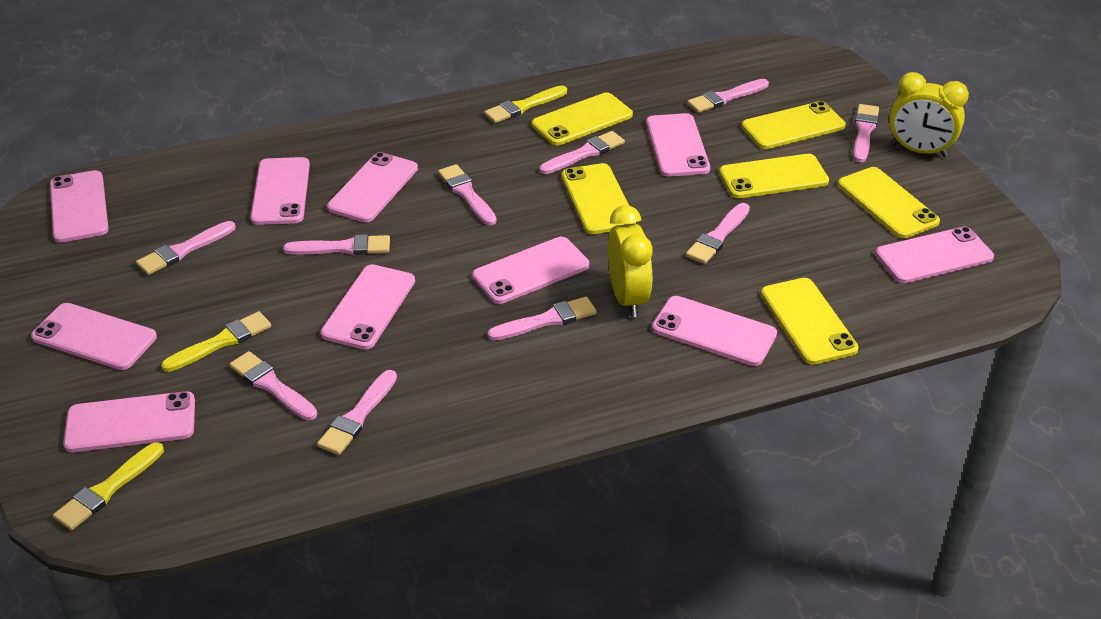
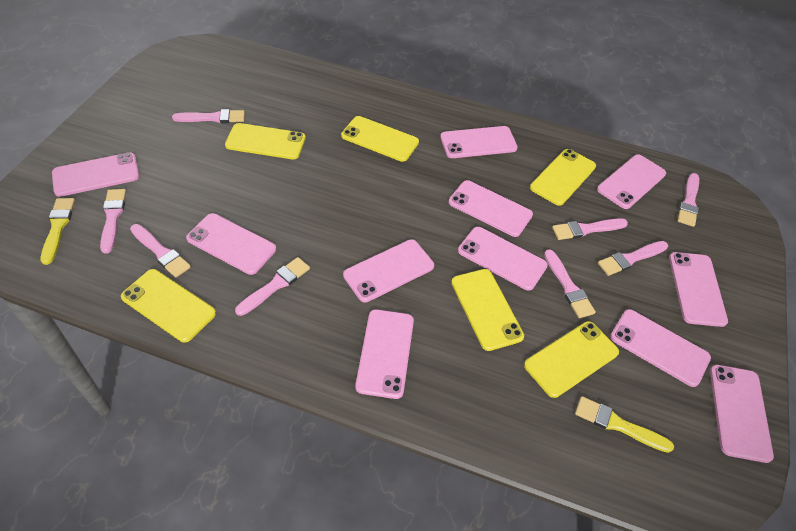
pink brush: [136,221,236,275] [229,351,317,421] [283,234,390,255] [317,370,397,455] [438,164,497,225] [488,297,597,341] [539,131,625,174] [686,203,750,264] [687,79,769,113] [853,104,879,162] = 10 -> [100,189,126,254] [130,224,191,278] [172,109,245,123] [235,257,310,316] [544,249,596,318] [552,218,628,240] [598,241,668,276] [678,173,699,227] = 8
pink phone: [31,303,157,370] [50,170,109,243] [63,391,195,452] [250,157,310,225] [321,264,415,350] [327,152,418,222] [472,237,589,304] [646,113,710,177] [652,296,777,366] [876,226,994,283] = 10 -> [52,152,140,197] [186,213,276,275] [343,239,434,303] [355,309,414,399] [440,126,518,158] [449,180,533,237] [458,227,548,291] [597,155,666,209] [610,309,711,387] [669,252,728,327] [710,365,774,463] = 11
yellow brush: [53,442,164,530] [161,311,271,372] [484,85,567,123] = 3 -> [41,198,75,265] [575,396,674,453] = 2
yellow clock: [608,205,653,317] [889,72,969,157] = 2 -> none = 0

